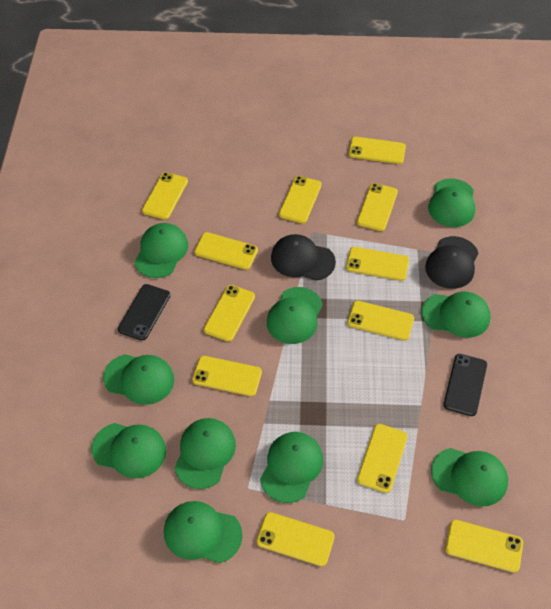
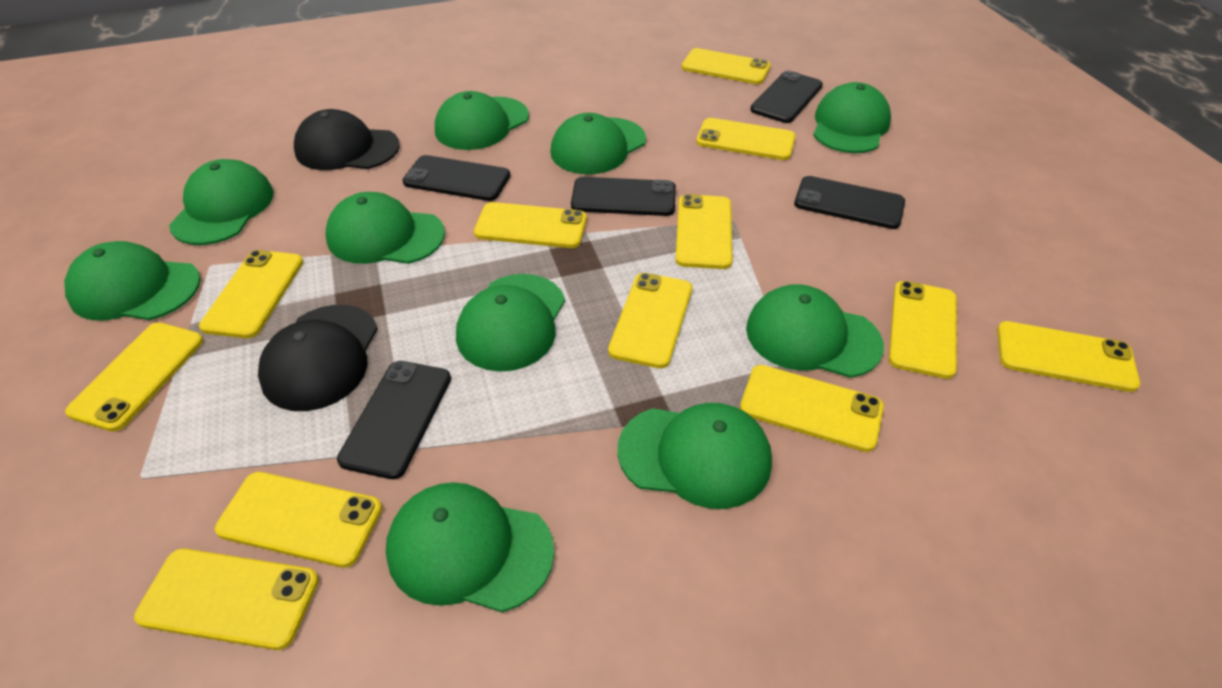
black phone: [118,284,170,341] [443,354,487,416] = 2 -> [337,361,451,479] [402,155,510,201] [571,177,676,216] [750,71,823,123] [794,176,905,229] = 5

